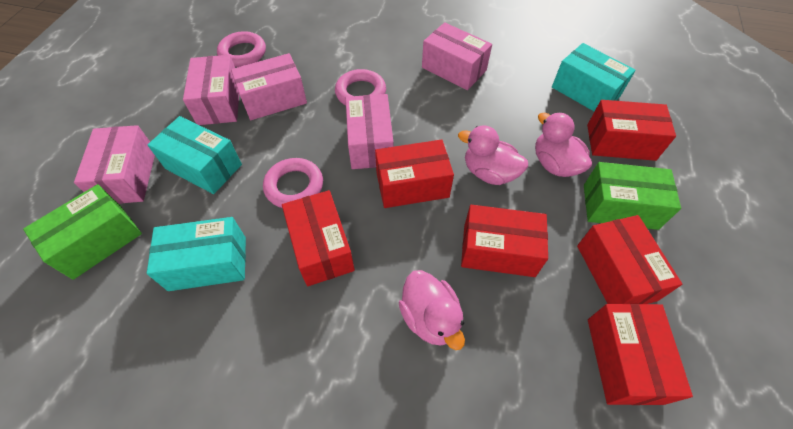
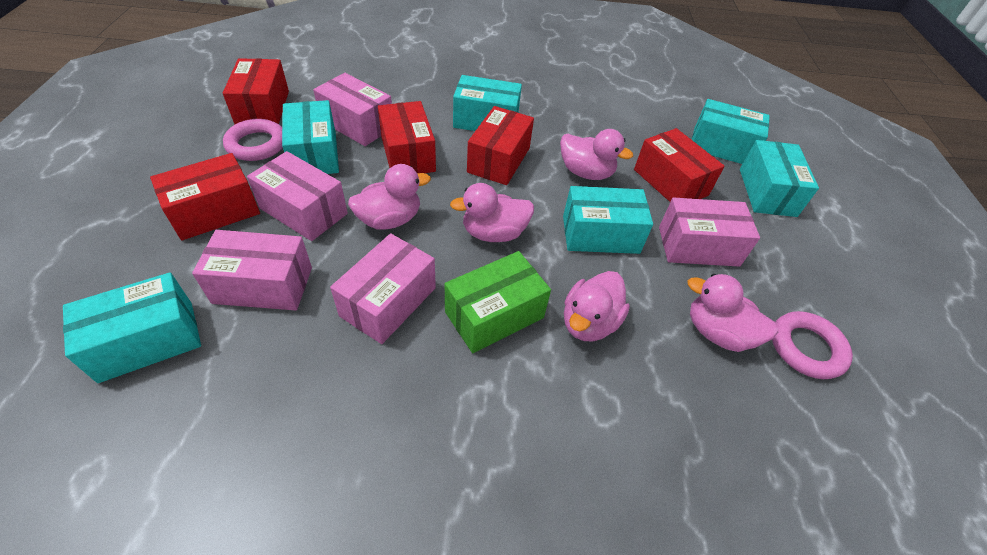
green box: [23,184,142,280] [584,162,681,230] = 2 -> [445,251,551,353] = 1
pink duck: [399,270,465,350] [458,126,528,185] [535,112,592,177] = 3 -> [348,164,431,230] [450,183,534,242] [560,129,633,180] [564,271,630,342] [688,274,778,352] = 5
pink ring: [217,31,266,67] [263,158,323,208] [335,69,386,106] = 3 -> [223,119,283,161] [772,311,853,379] = 2
red box: [282,190,355,286] [375,140,454,208] [461,205,548,277] [577,215,682,304] [587,100,676,161] [588,304,693,405] = 6 -> [150,153,260,241] [223,58,289,125] [378,101,436,173] [467,106,534,185] [634,128,725,202] = 5
turquoise box: [147,217,246,291] [148,116,242,194] [552,43,636,112] = 3 -> [63,272,201,383] [282,100,339,174] [453,75,522,131] [563,186,653,254] [692,99,770,164] [740,140,819,217] = 6

